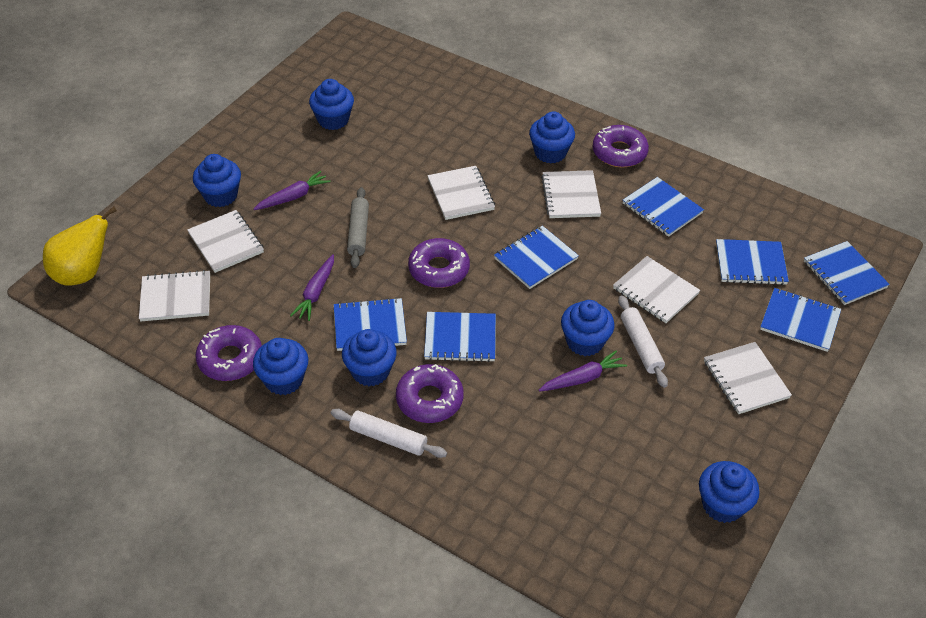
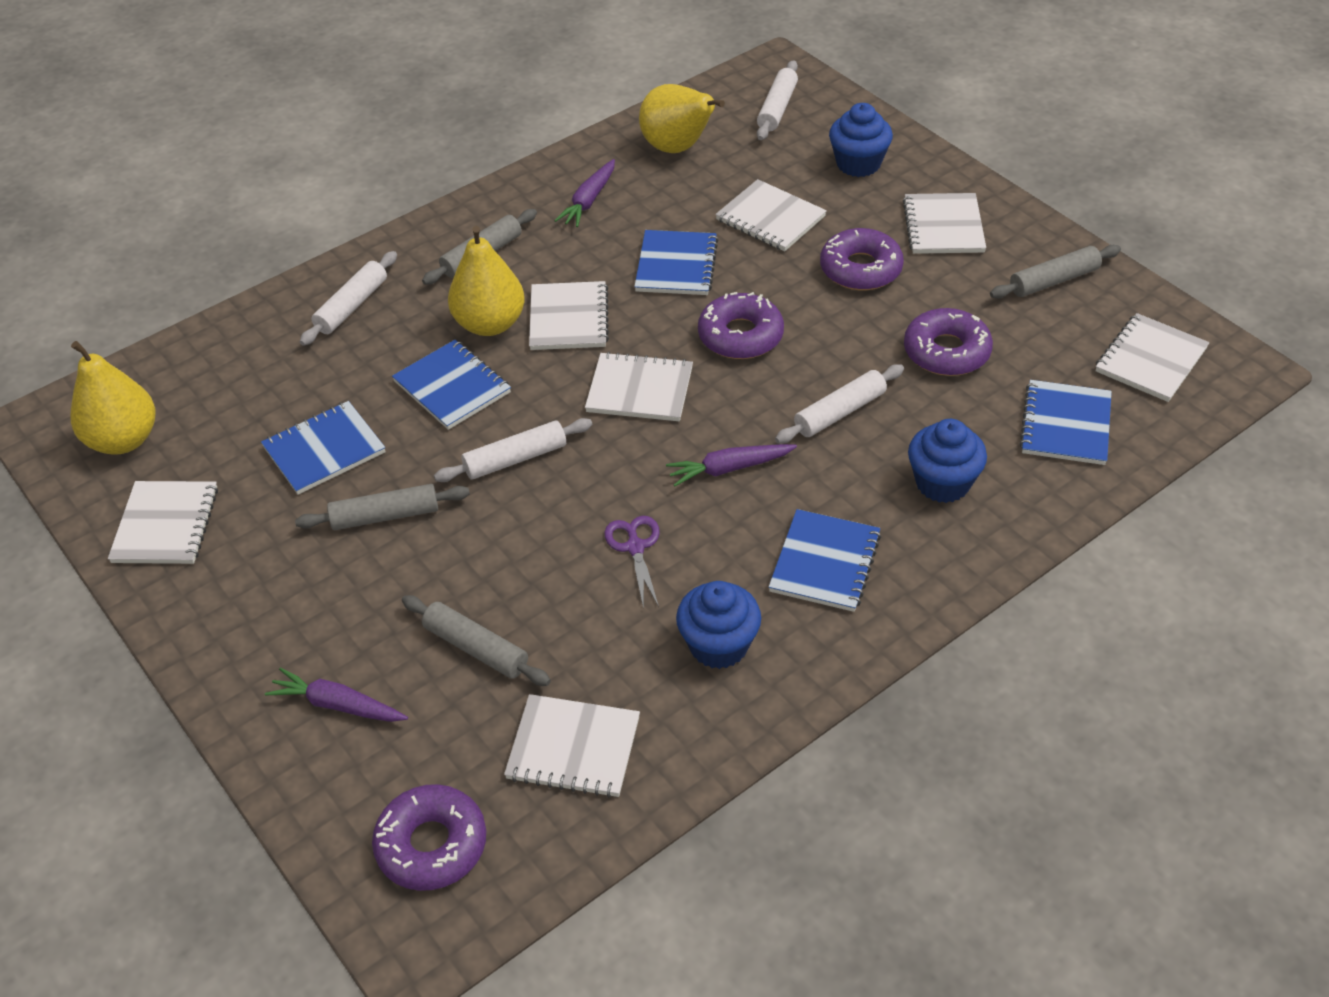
blue cupcake: [193,154,241,207] [253,338,308,395] [309,79,354,130] [342,329,397,386] [529,111,575,163] [561,300,615,356] [699,461,760,523] = 7 -> [676,581,761,669] [829,103,893,177] [908,419,987,503] = 3
blue notebook: [334,297,407,351] [424,312,496,362] [494,226,579,289] [623,177,704,237] [716,239,789,285] [760,288,841,352] [804,241,890,305] = 7 -> [261,401,385,495] [392,340,511,430] [634,230,718,295] [769,509,881,612] [1019,380,1112,465] = 5
grey rolling pin: [347,187,369,268] = 1 -> [295,484,470,530] [402,595,551,686] [422,209,537,285] [990,245,1121,299] = 4
purple scissors: none = 0 -> [604,516,660,609] = 1
white notebook: [139,270,210,321] [187,210,264,273] [428,166,495,220] [541,170,601,218] [613,256,700,323] [704,342,792,414] = 6 -> [108,481,218,564] [504,694,640,798] [529,281,609,350] [585,352,693,421] [715,179,827,251] [903,193,986,254] [1096,313,1209,402] = 7
white rolling pin: [331,409,447,458] [618,295,668,388] = 2 -> [300,251,397,346] [434,418,593,482] [757,60,798,140] [775,364,904,444] = 4
yellow pear: [43,207,117,286] = 1 -> [71,341,155,455] [448,226,525,336] [639,84,725,153] = 3

